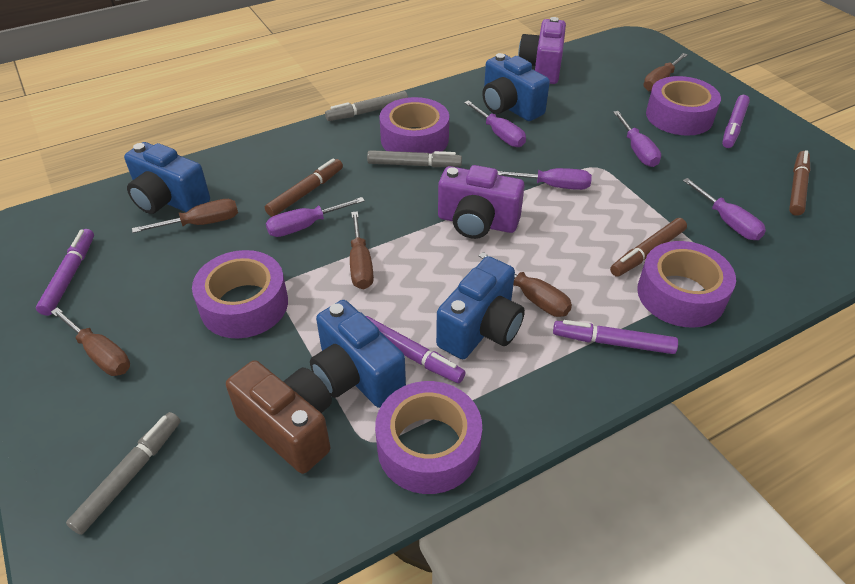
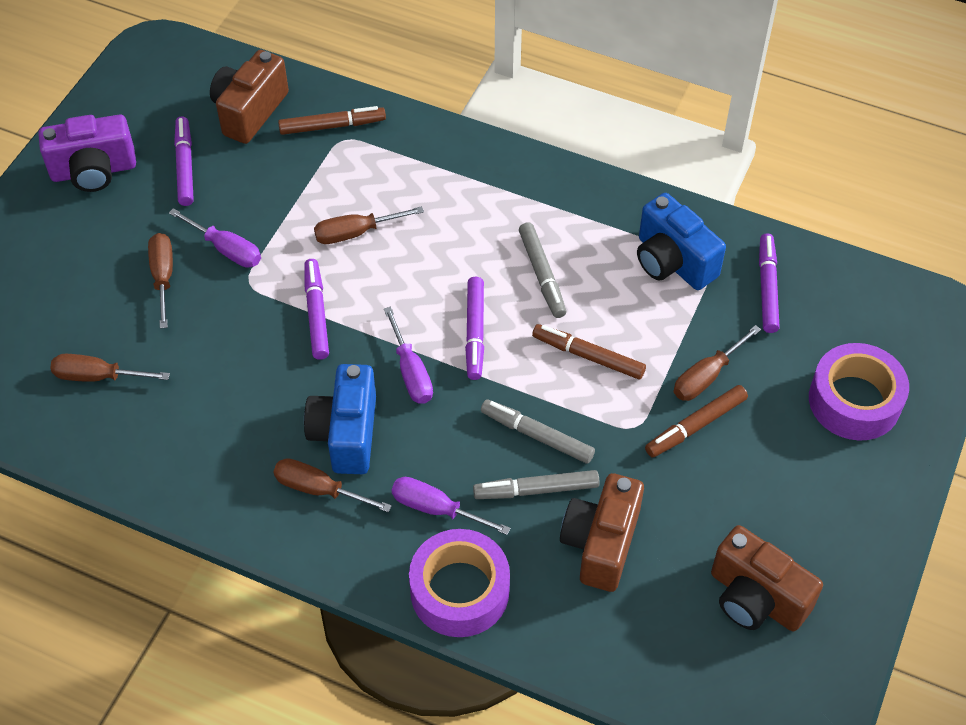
blue camera: [124,142,210,214] [310,300,406,408] [436,256,525,359] [482,53,550,121] = 4 -> [304,364,376,474] [637,193,726,290] = 2
brown camera: [226,360,332,474] = 1 -> [210,50,289,144] [560,473,644,592] [711,525,823,632] = 3
purple camera: [438,165,525,239] [518,17,566,84] = 2 -> [38,114,136,192] = 1
purple screwdriver: [266,197,365,237] [464,100,526,147] [498,168,592,190] [613,111,661,167] [683,178,766,240] = 5 -> [169,208,261,268] [384,306,433,404] [391,477,511,535] = 3
purple tape: [192,250,288,338] [375,381,482,494] [379,97,449,154] [637,241,736,328] [646,76,721,136] = 5 -> [409,529,510,637] [809,343,909,441] = 2

